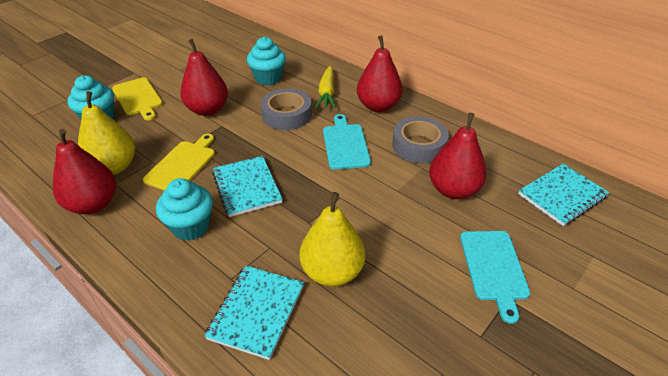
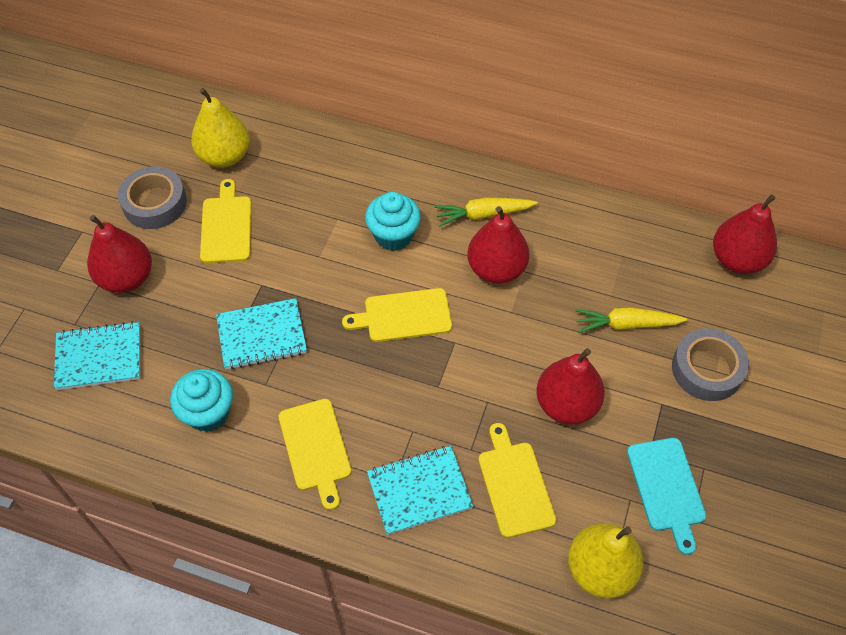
turquoise cupcake: [67,75,114,119] [156,178,213,241] [247,37,286,86] = 3 -> [170,369,233,432] [365,192,421,251] = 2
turquoise cutting board: [323,114,371,170] [460,231,530,324] = 2 -> [627,438,706,555] = 1
yellow carrot: [316,66,336,108] = 1 -> [434,198,538,227] [575,308,687,333] = 2
yellow cutting board: [112,77,163,120] [143,134,215,190] = 2 -> [200,179,251,263] [279,399,351,510] [342,288,452,342] [478,423,556,538] = 4

